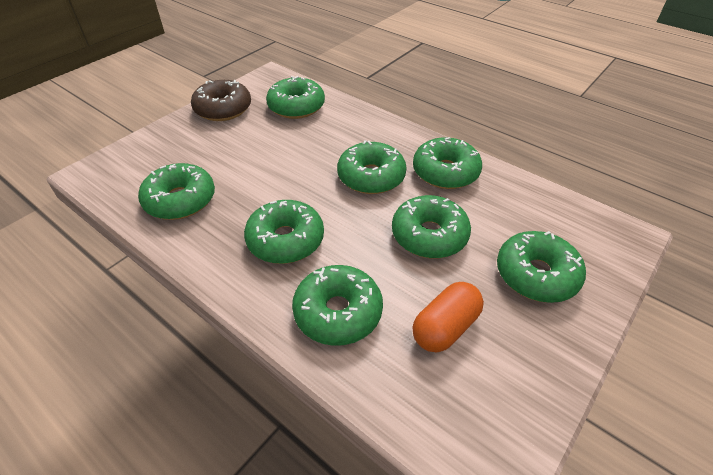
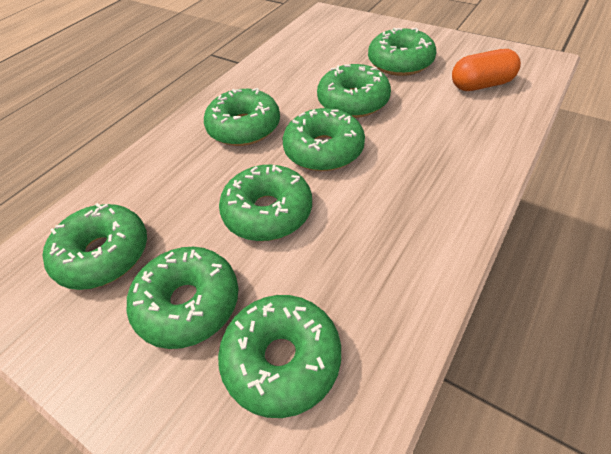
brown donut: [191,80,251,121] = 1 -> none = 0

